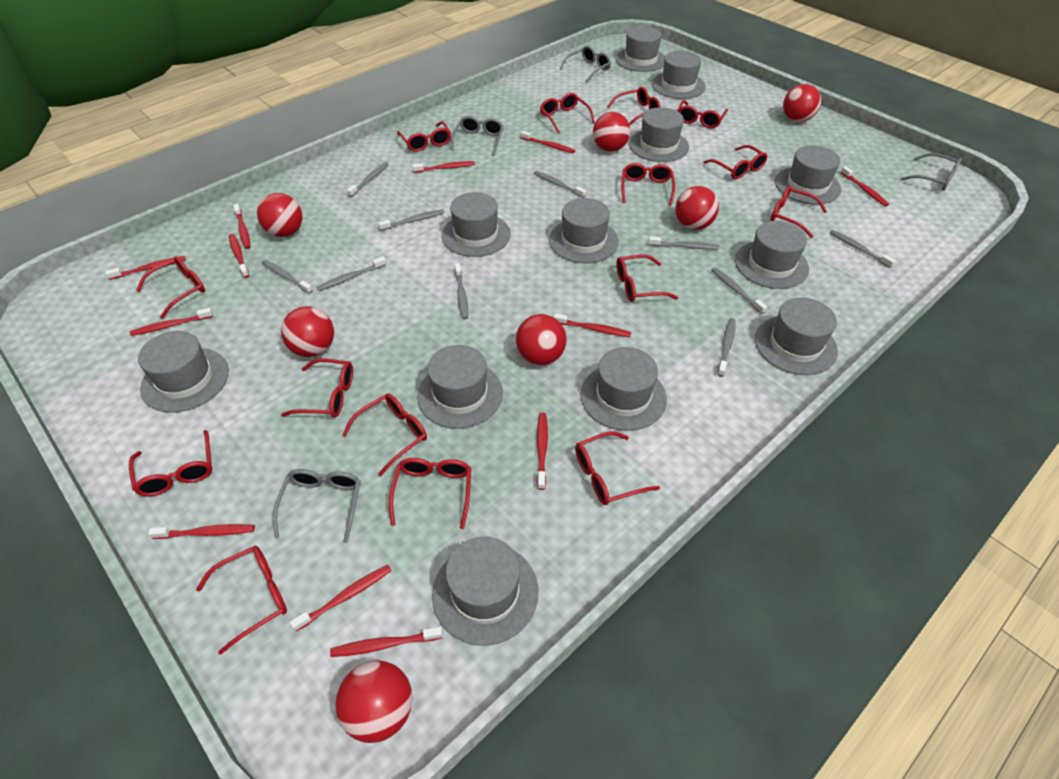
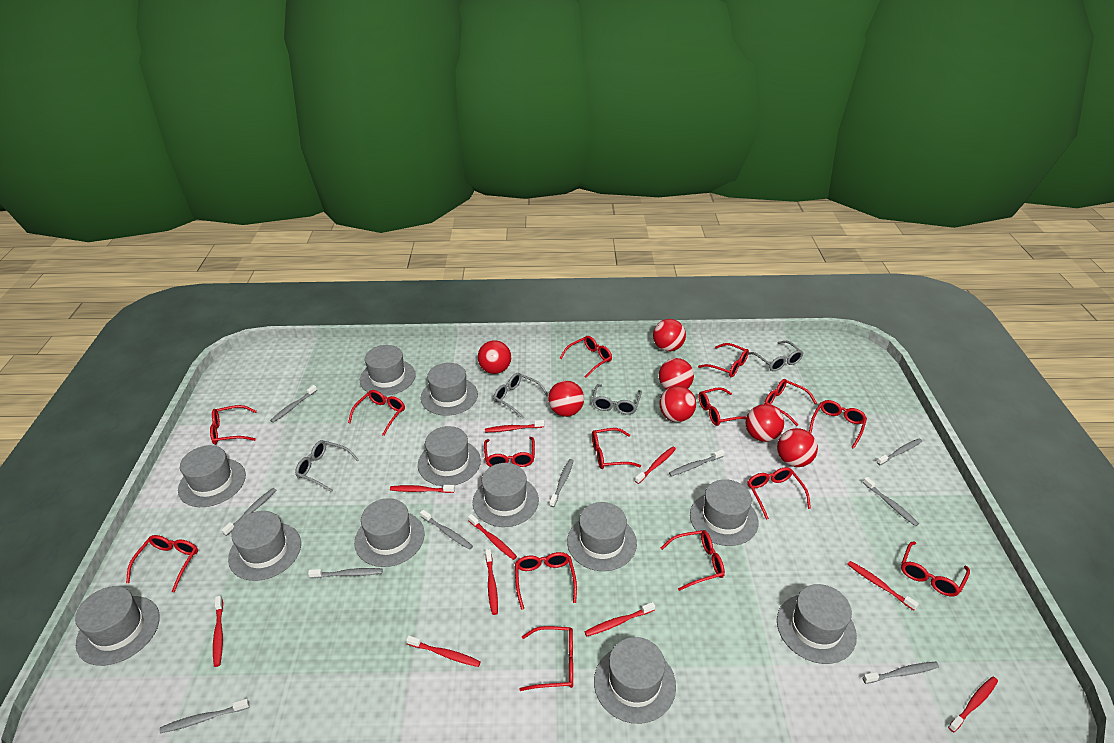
red toothbrush: [106,256,186,280] [130,308,213,336] [148,524,255,539] [229,234,249,278] [233,204,250,249] [290,565,392,631] [330,627,443,657] [412,161,475,173] [521,131,575,153] [537,413,548,490] [554,313,631,337] [841,166,889,206] = 12 -> [213,596,223,667] [390,485,455,493] [406,636,481,667] [468,514,517,560] [485,420,544,432] [486,549,498,615] [584,602,655,637] [635,446,676,484] [847,561,919,610] [948,677,998,732] = 10

